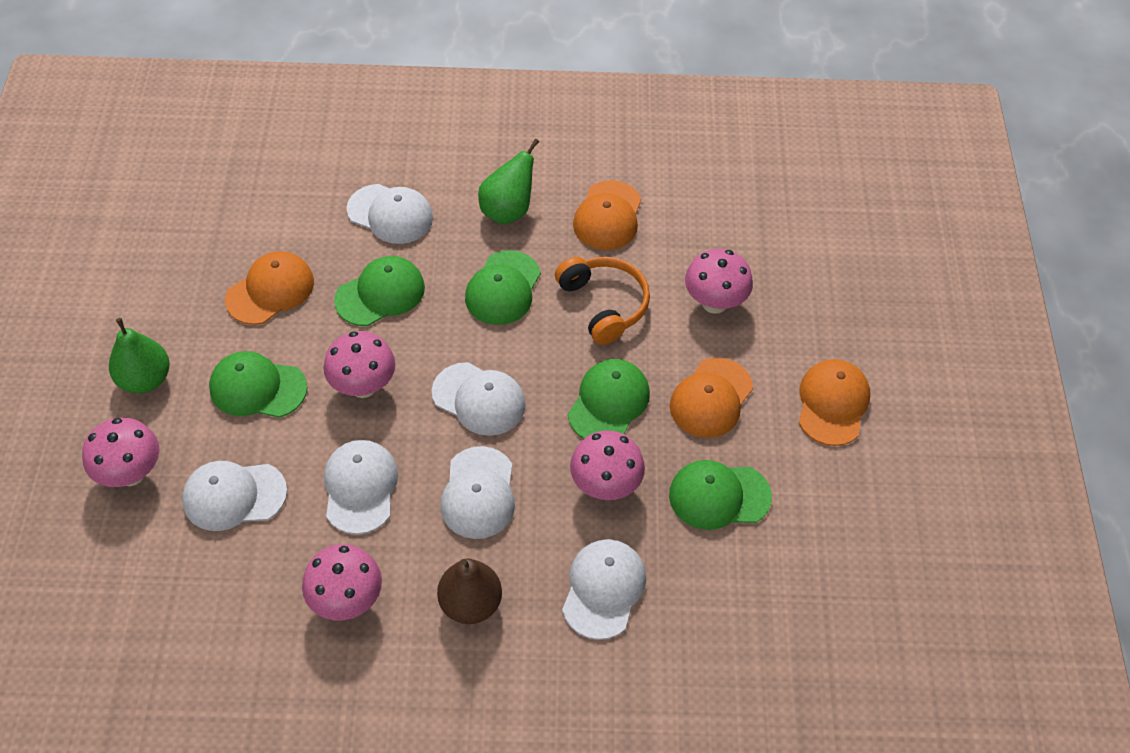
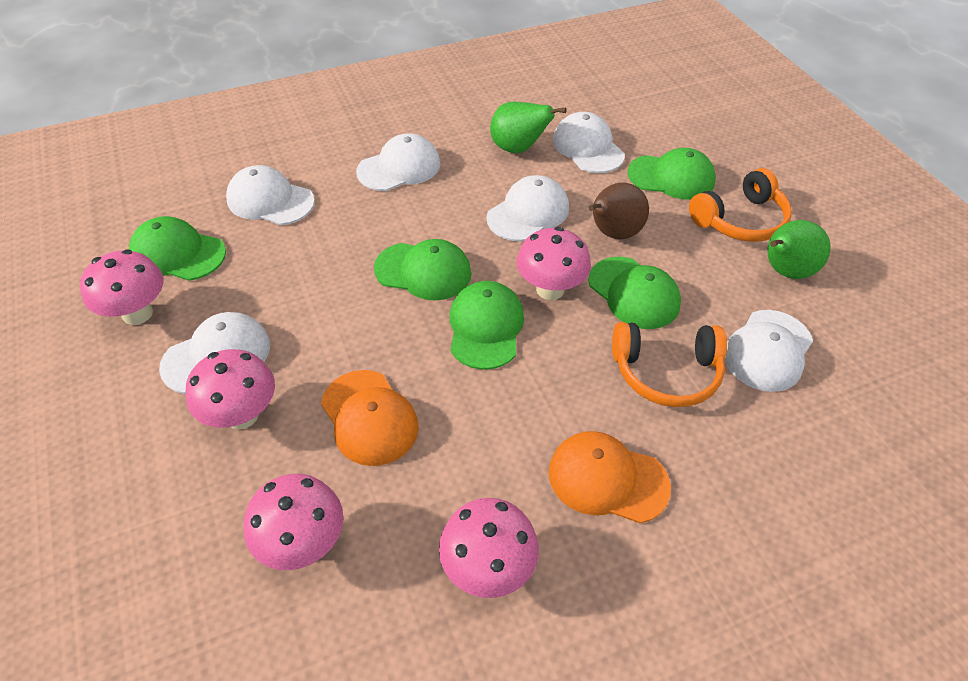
orange cap: [225,251,314,325] [573,180,641,250] [670,357,753,438] [799,359,870,446] = 4 -> [321,370,419,466] [549,431,671,523] = 2
orange headphones: [555,257,650,345] = 1 -> [612,322,727,407] [689,168,792,242] = 2

